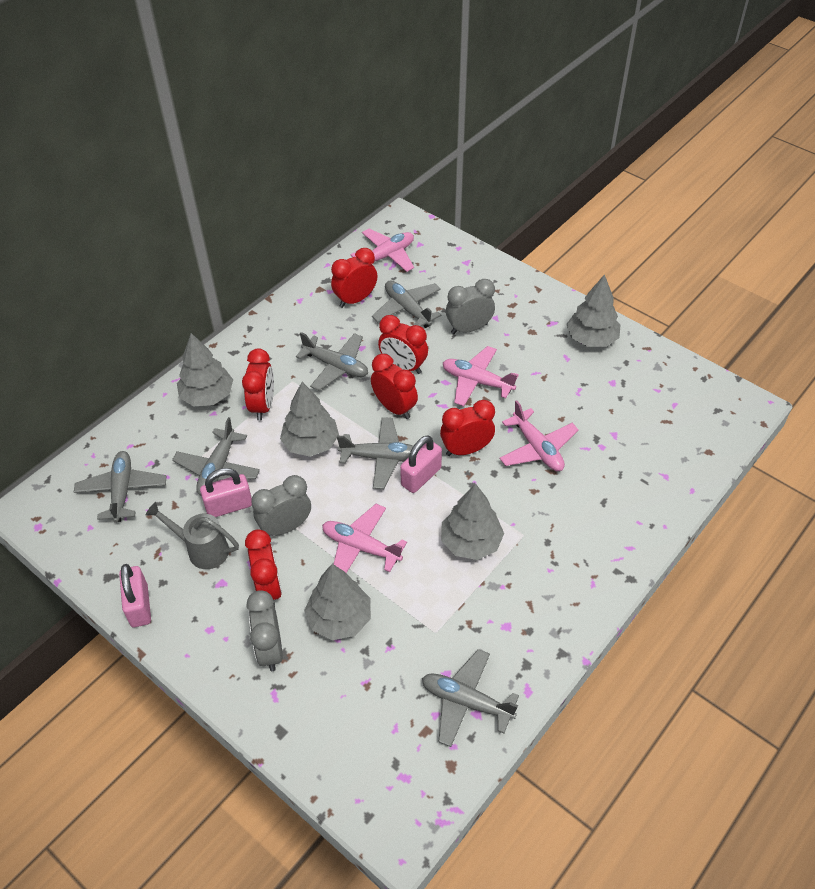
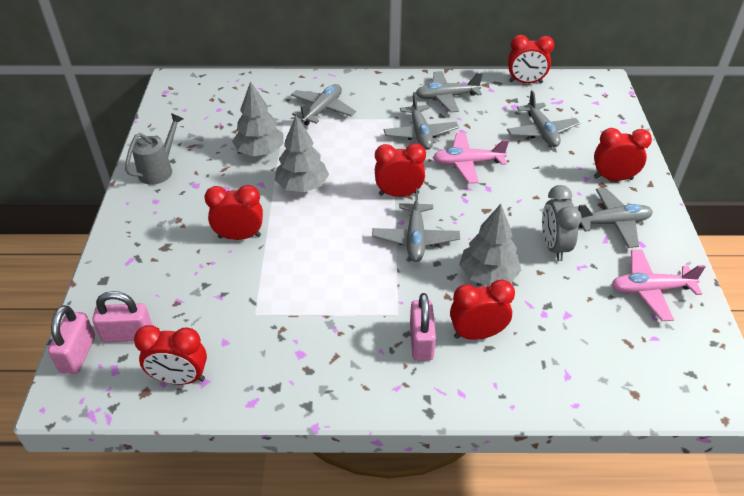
grey clock: [247,590,283,671] [251,475,311,536] [446,279,495,334] = 3 -> [542,185,582,261] = 1
grey tree: [177,333,233,406] [280,382,339,457] [304,564,371,640] [441,483,504,560] [566,274,621,347] = 5 -> [232,81,283,156] [275,115,329,192] [459,204,522,287] = 3
pink plane: [322,504,407,573] [351,229,414,272] [443,346,519,406] [499,400,579,471] = 4 -> [433,133,509,184] [611,249,705,321] = 2

